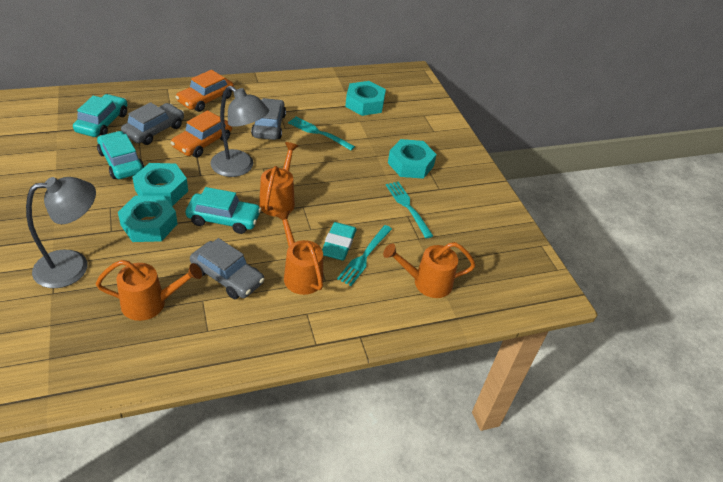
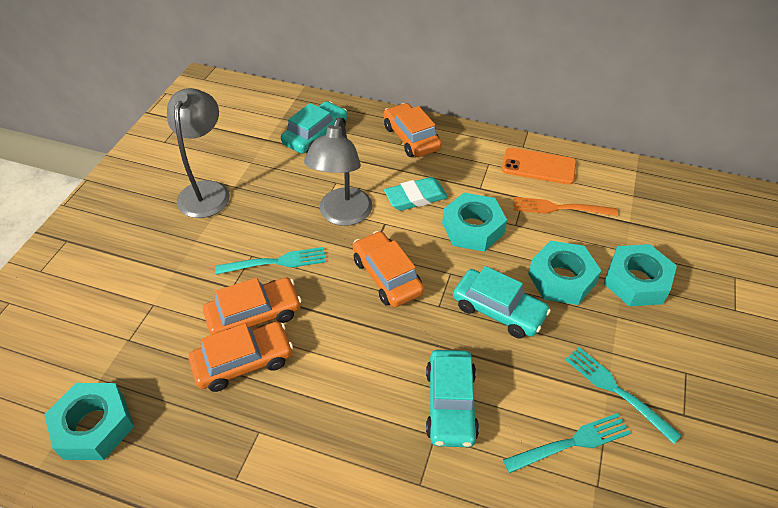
grey car: [121,102,184,145] [190,238,265,299] [251,98,286,140] = 3 -> none = 0
orange car: [171,110,232,158] [176,70,234,112] = 2 -> [189,322,293,392] [203,277,302,335] [353,231,424,307] [384,103,442,157] = 4
orange fork: none = 0 -> [514,197,617,216] = 1
orange phone: none = 0 -> [502,148,576,185] = 1
orange watering can: [96,260,202,321] [259,142,298,217] [276,211,323,295] [383,242,476,298] = 4 -> none = 0

